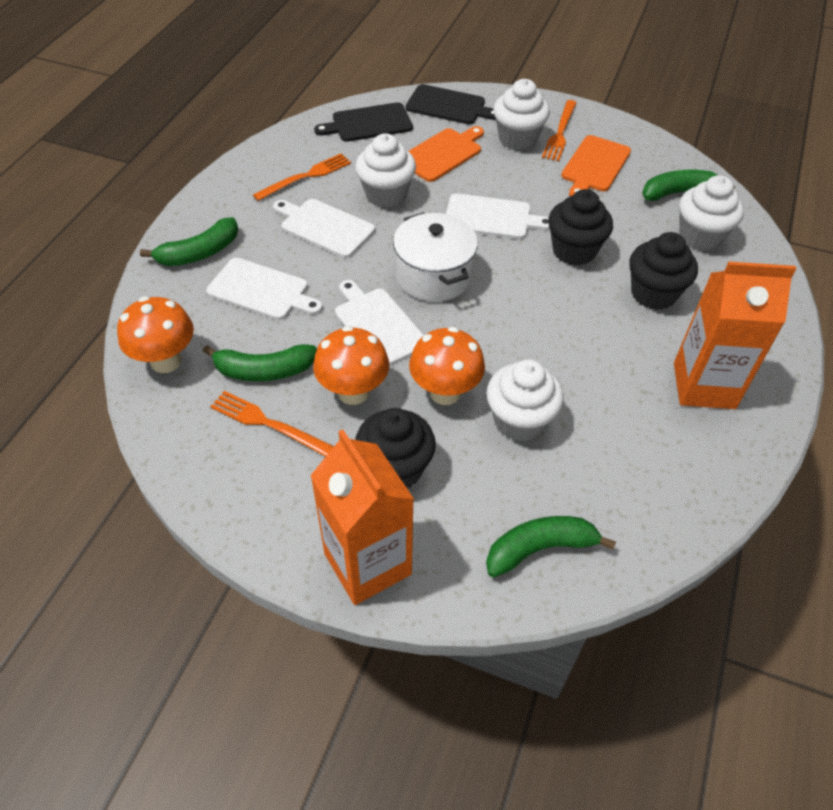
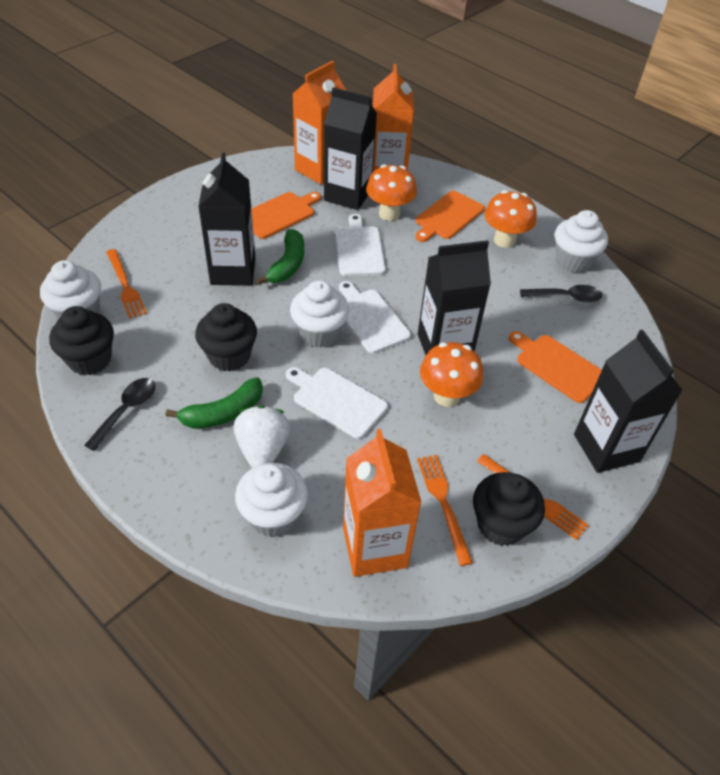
black carton: none = 0 -> [198,153,255,286] [324,87,377,210] [418,240,491,355] [574,330,683,473] = 4
black cutting board: [314,102,413,142] [406,84,496,124] = 2 -> none = 0
black spoon: none = 0 -> [84,378,155,451] [520,285,602,303] = 2
green banana: [140,217,238,266] [203,344,317,381] [486,516,616,578] [642,170,735,201] = 4 -> [165,377,263,429] [256,229,304,285] = 2
orange carton: [310,429,414,605] [674,262,796,409] = 2 -> [293,61,346,185] [343,429,421,577] [373,64,414,172] = 3
orange cutting board: [408,126,484,182] [561,135,631,196] = 2 -> [251,192,321,239] [415,191,484,242] [509,331,602,403] = 3
white cutting board: [206,258,323,320] [273,199,375,258] [335,280,424,366] [446,193,550,239] = 4 -> [286,367,388,439] [335,214,385,276] [339,281,411,354] = 3
white pot: [393,212,478,302] = 1 -> none = 0
white strawberry: none = 0 -> [233,405,290,468] = 1

